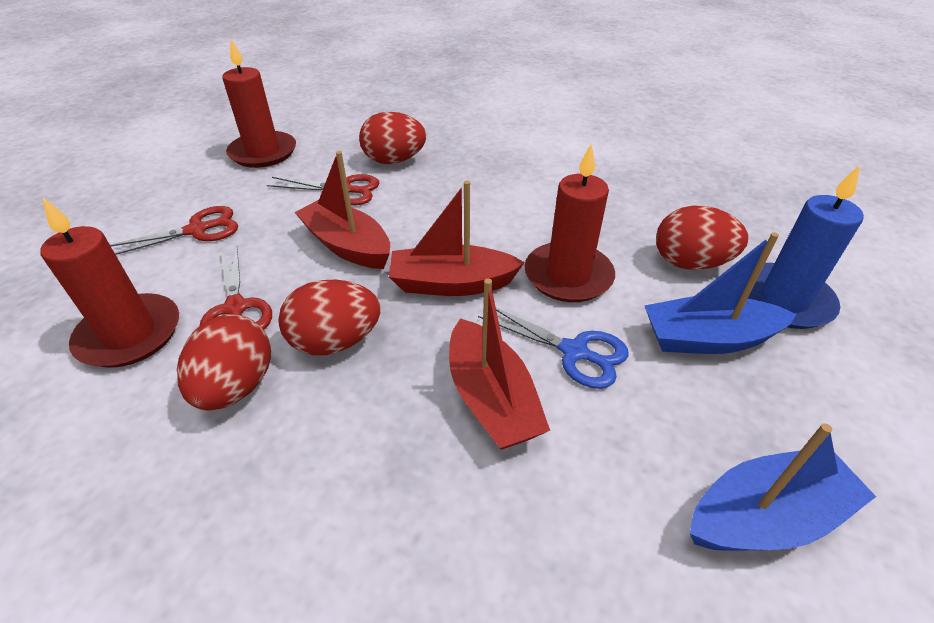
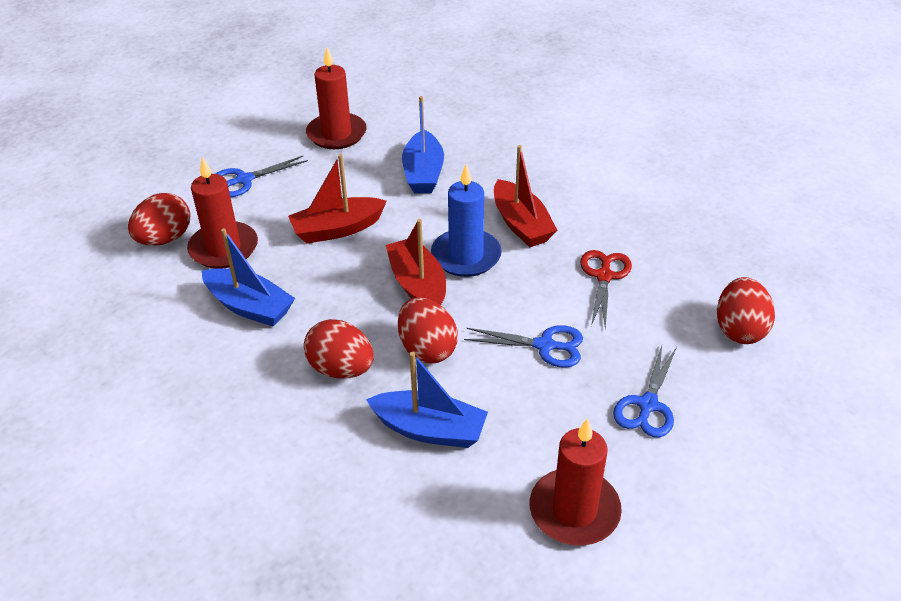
blue boat: [644,232,797,354] [690,423,876,551] = 2 -> [202,228,295,326] [366,352,488,448] [402,96,444,193] = 3
blue scissors: [478,308,629,389] = 1 -> [215,156,308,197] [464,325,583,368] [613,346,677,437] = 3
red scissors: [110,206,238,255] [200,247,272,330] [267,174,379,205] = 3 -> [580,250,632,329] = 1

